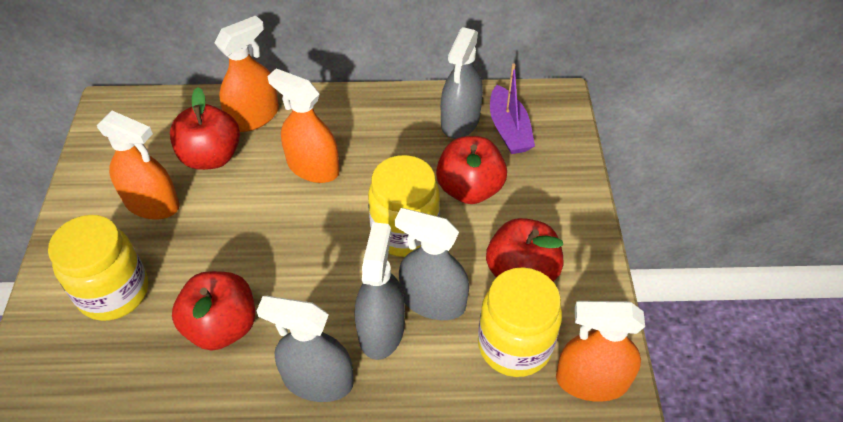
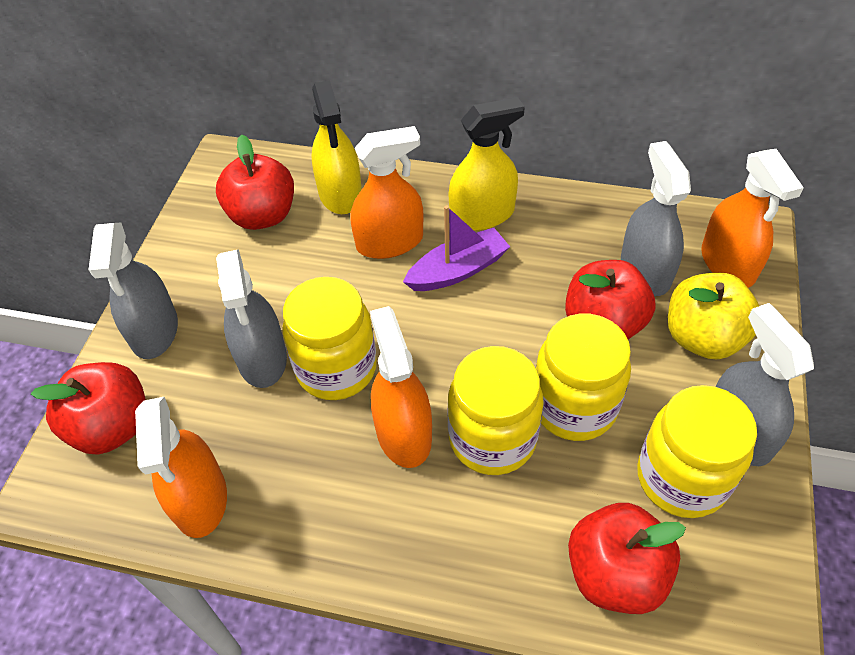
yellow apple: none = 0 -> [668,273,759,359] = 1
yellow jar: [48,215,148,321] [368,155,440,257] [478,267,562,377] = 3 -> [282,277,377,400] [448,346,544,475] [536,314,631,441] [637,385,757,518] = 4
yellow spray bottle: none = 0 -> [311,80,362,214] [448,97,525,231] = 2

